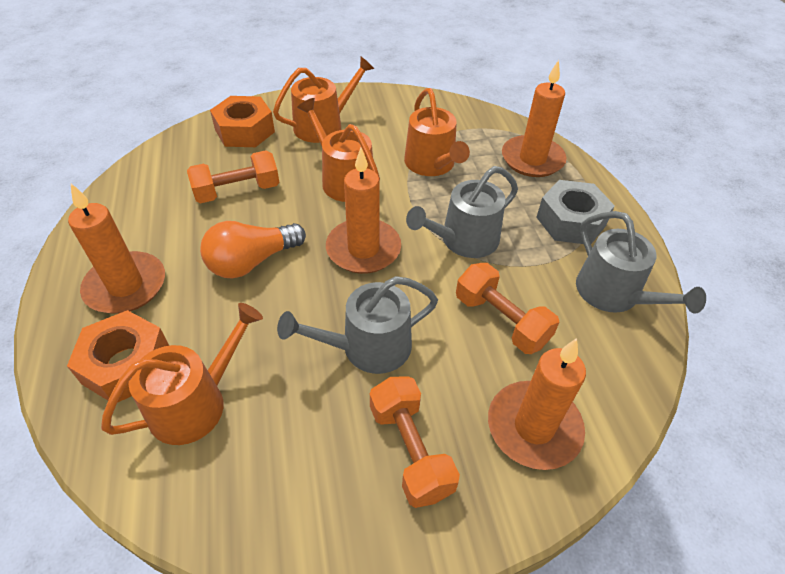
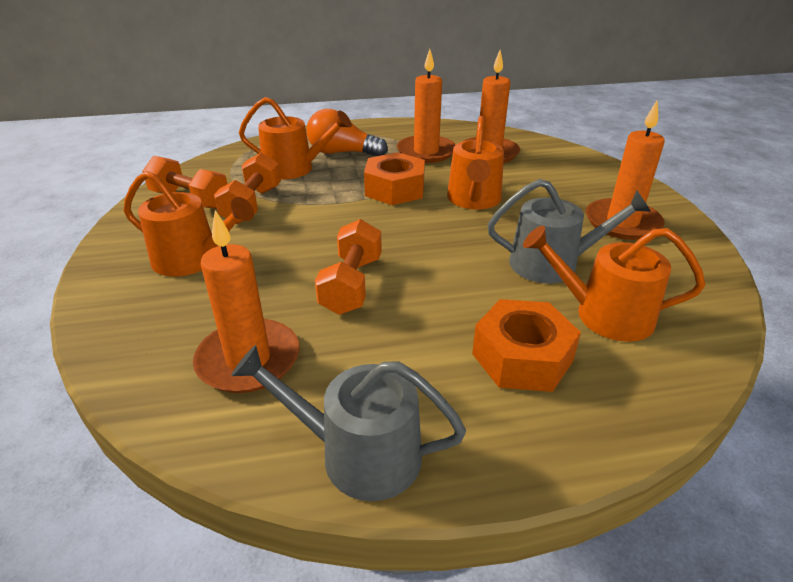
grey nut: [536,180,615,244] = 1 -> none = 0
grey watering can: [277,276,438,374] [406,166,518,258] [576,211,706,314] = 3 -> [231,345,466,501] [487,179,651,283] = 2

